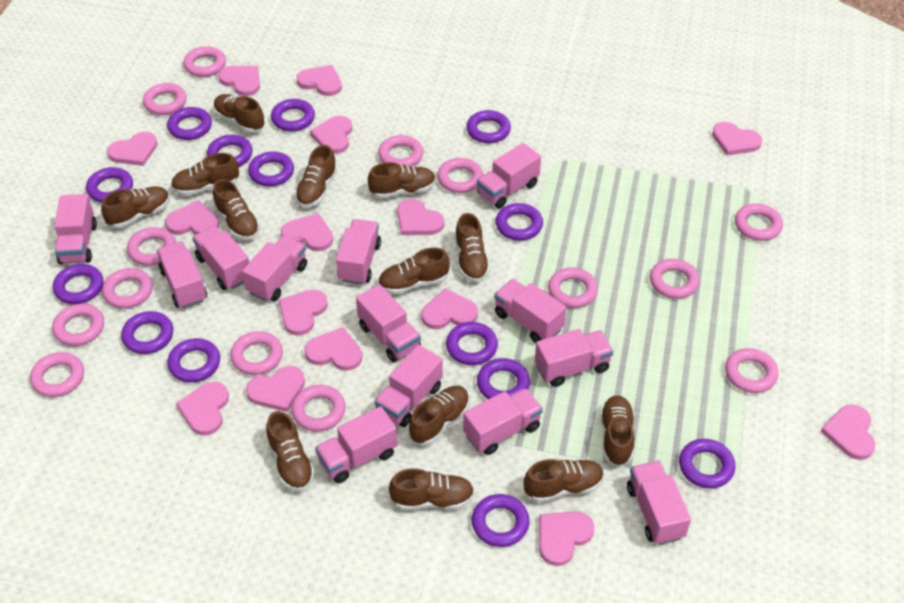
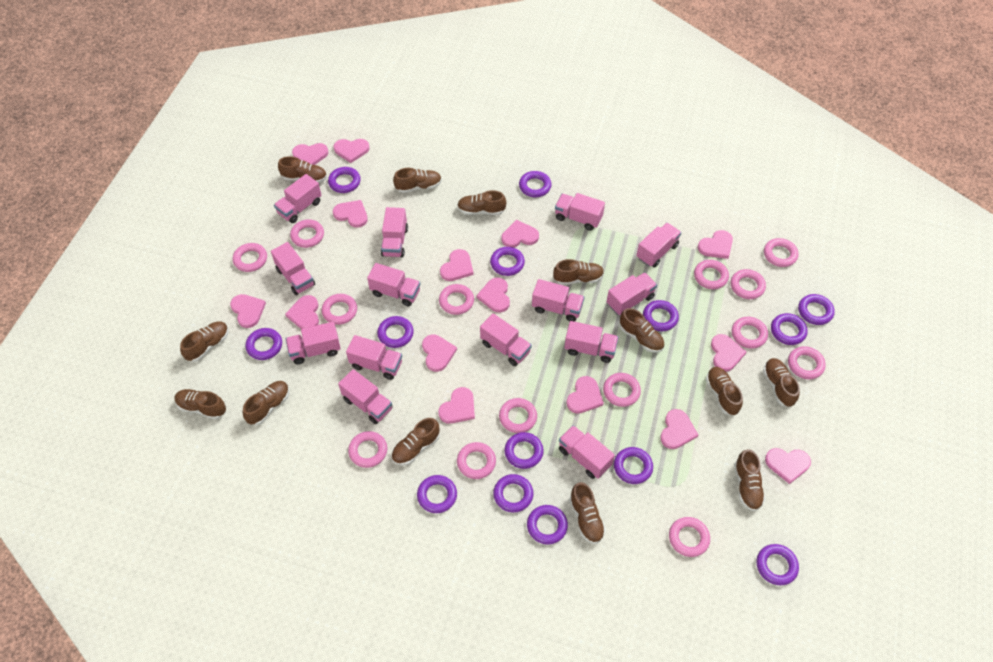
pink truck: [54,194,97,264] [157,241,207,308] [192,226,249,290] [242,236,307,301] [315,406,398,483] [336,219,381,285] [356,284,421,362] [374,345,443,427] [463,388,543,455] [477,143,541,209] [494,279,566,343] [535,329,613,387] [627,461,691,545] = 13 -> [271,242,315,295] [274,174,322,223] [286,322,341,364] [338,369,393,424] [346,335,402,380] [367,263,420,307] [381,207,408,258] [480,314,532,366] [532,279,584,322] [555,193,605,231] [559,425,615,479] [564,321,619,363] [607,272,657,315] [636,223,681,268] = 14

